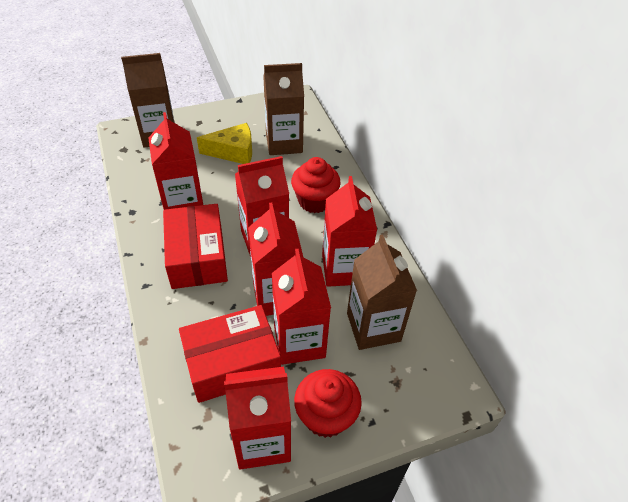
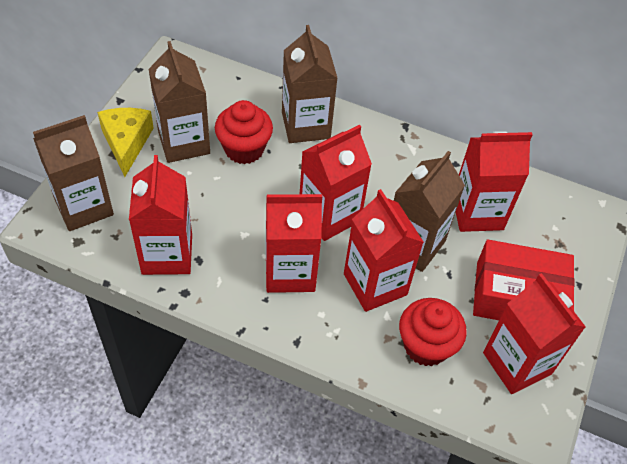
brown carton: [121,53,175,148] [263,63,304,155] [347,234,417,350] = 3 -> [33,115,114,231] [149,41,210,163] [282,25,338,143] [394,151,465,272] = 4
red box: [163,204,228,289] [179,305,281,403] = 2 -> [473,239,575,320] = 1

